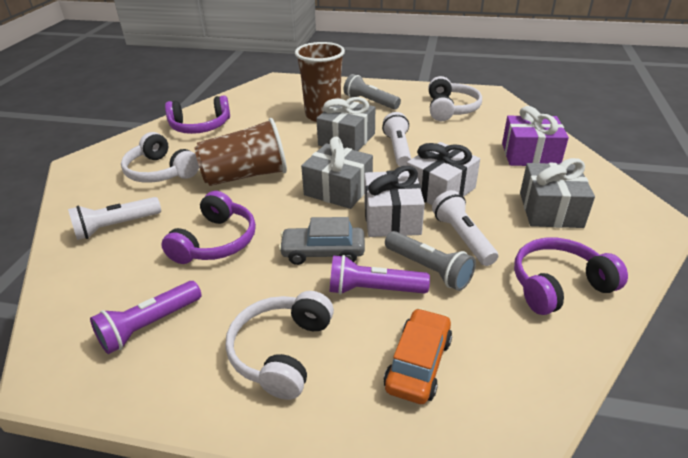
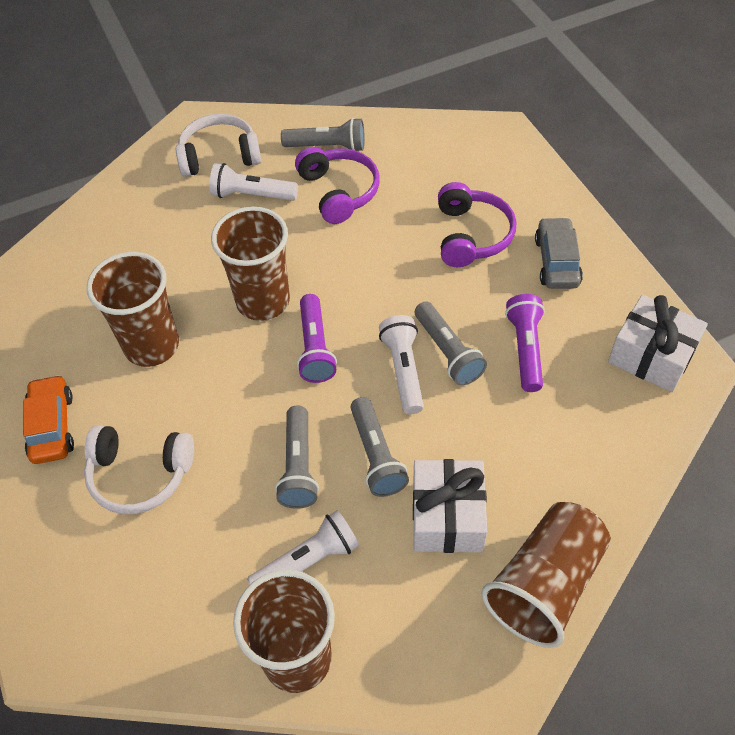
brown cup: [194,118,287,186] [295,42,345,122] = 2 -> [87,252,179,367] [211,207,290,321] [233,570,335,693] [482,502,611,648] = 4
grey flashlight: [344,74,401,110] [385,231,476,291] = 2 -> [275,406,319,509] [281,118,365,151] [350,397,409,497] [415,301,487,385] = 4
grey gift: [301,137,373,209] [316,97,375,151] [520,158,595,228] = 3 -> none = 0
purple gift: [502,106,569,166] = 1 -> none = 0
purple headphones: [161,191,256,264] [165,95,230,134] [514,238,628,315] = 3 -> [295,147,380,224] [438,182,516,267] = 2
white headphones: [121,132,199,183] [225,291,334,400] [428,76,482,121] = 3 -> [84,425,194,514] [176,114,261,177] = 2

